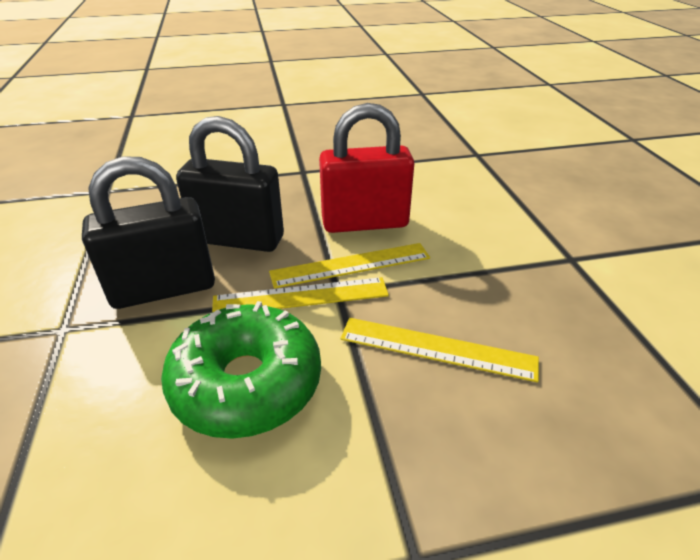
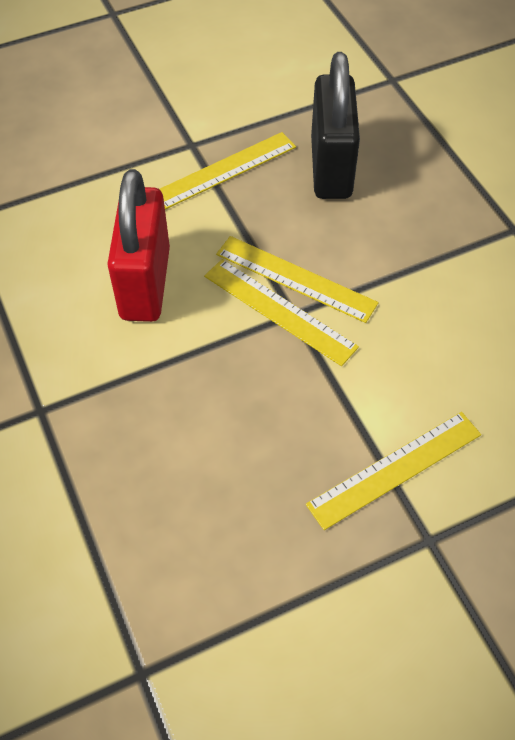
black padlock: [82,156,215,309] [176,116,284,252] = 2 -> [311,52,360,199] = 1
green donut: [161,301,321,439] = 1 -> none = 0
yellow ruler: [212,277,389,312] [269,243,430,289] [340,318,539,383] = 3 -> [160,132,296,210] [204,259,359,366] [216,236,379,323] [306,412,481,530] = 4

